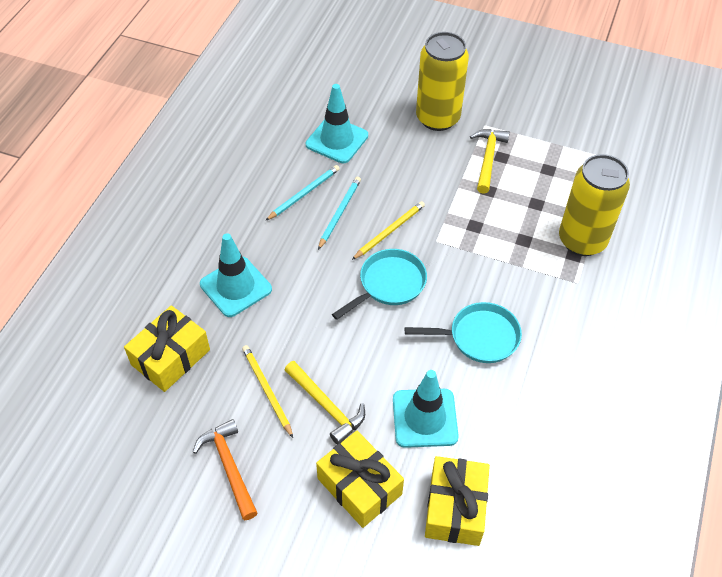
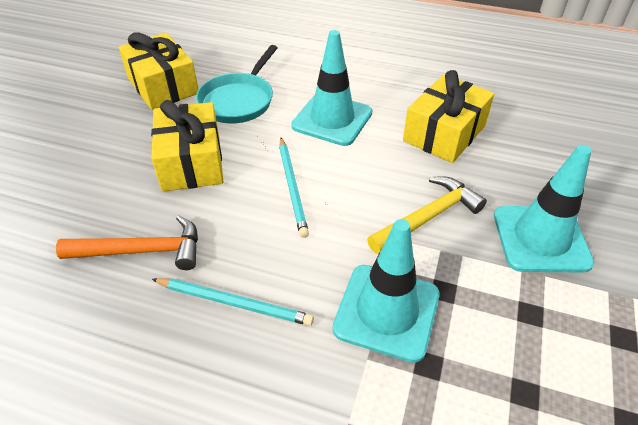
turquoise pan: [332,249,427,320] [405,302,522,363] = 2 -> [196,45,277,124] = 1
yellow can: [416,32,469,131] [559,154,630,256] = 2 -> none = 0
yellow hammer: [285,361,365,444] [470,129,510,194] = 2 -> [367,176,487,254] = 1
yellow pencil: [242,345,293,438] [352,201,425,260] = 2 -> none = 0

